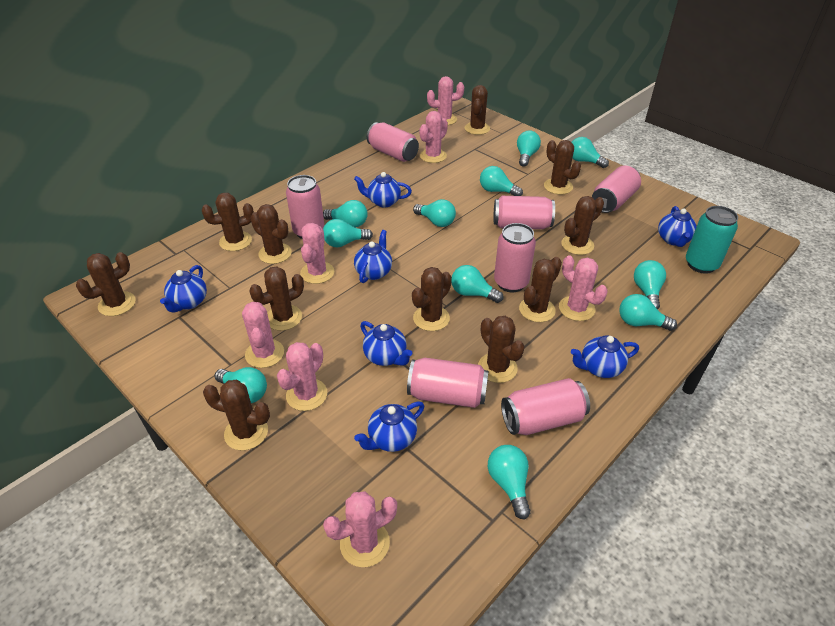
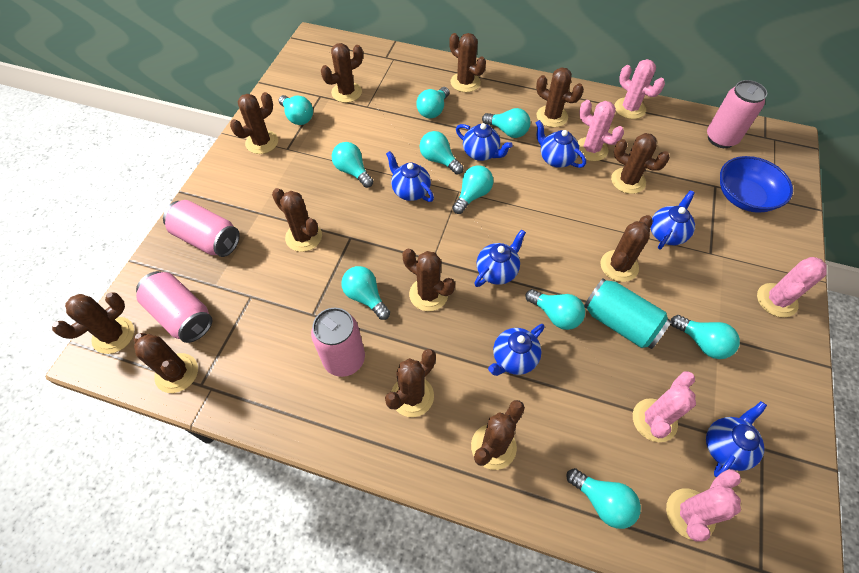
blue bowl: none = 0 -> [720,156,793,213] = 1
brown cactus: [76,252,136,316] [202,193,254,251] [203,380,270,451] [250,204,292,264] [250,266,304,331] [412,267,452,331] [465,85,490,135] [478,316,525,383] [519,257,562,322] [544,140,581,195] [561,196,604,255] = 11 -> [52,292,134,354] [134,333,198,393] [230,92,278,154] [272,188,322,252] [321,43,363,103] [385,349,436,417] [403,249,455,311] [449,33,486,92] [471,400,525,470] [536,67,584,127] [600,215,653,282] [611,133,670,194] = 12
pink cactus: [242,302,284,368] [277,342,327,411] [300,223,334,284] [323,491,397,567] [420,111,448,163] [427,76,464,125] [559,255,608,321] = 7 -> [577,100,624,161] [615,59,665,119] [633,371,696,442] [666,469,741,542] [757,257,827,317] = 5
pink can: [286,175,324,239] [367,122,419,162] [407,358,489,408] [493,196,555,229] [494,223,536,292] [501,378,590,435] [592,165,641,213] = 7 -> [136,271,212,343] [163,200,240,257] [311,308,365,377] [707,80,767,148] = 4
turquoise light bulb: [214,367,267,403] [323,200,368,227] [323,219,373,247] [413,199,456,227] [451,265,504,303] [480,166,523,196] [488,445,531,519] [517,130,541,167] [571,137,609,168] [619,294,677,331] [634,260,666,309] = 11 -> [279,95,313,125] [332,142,373,188] [341,266,390,320] [416,87,449,118] [420,131,464,175] [452,165,493,214] [482,108,530,138] [525,289,585,330] [567,468,641,529] [671,315,740,359] = 10

